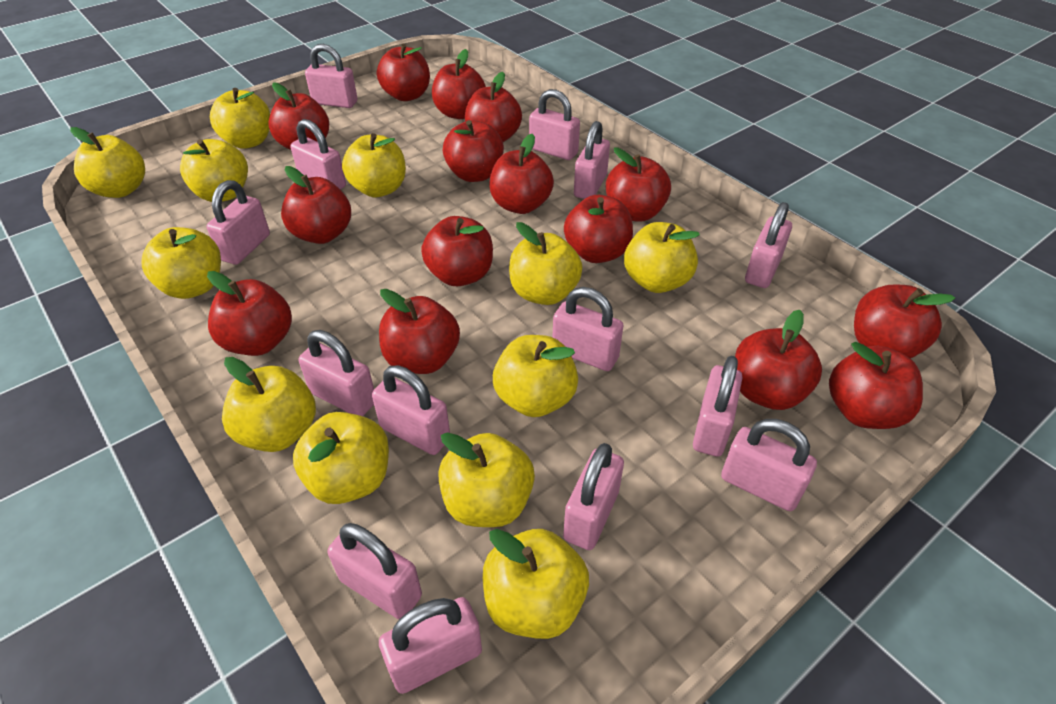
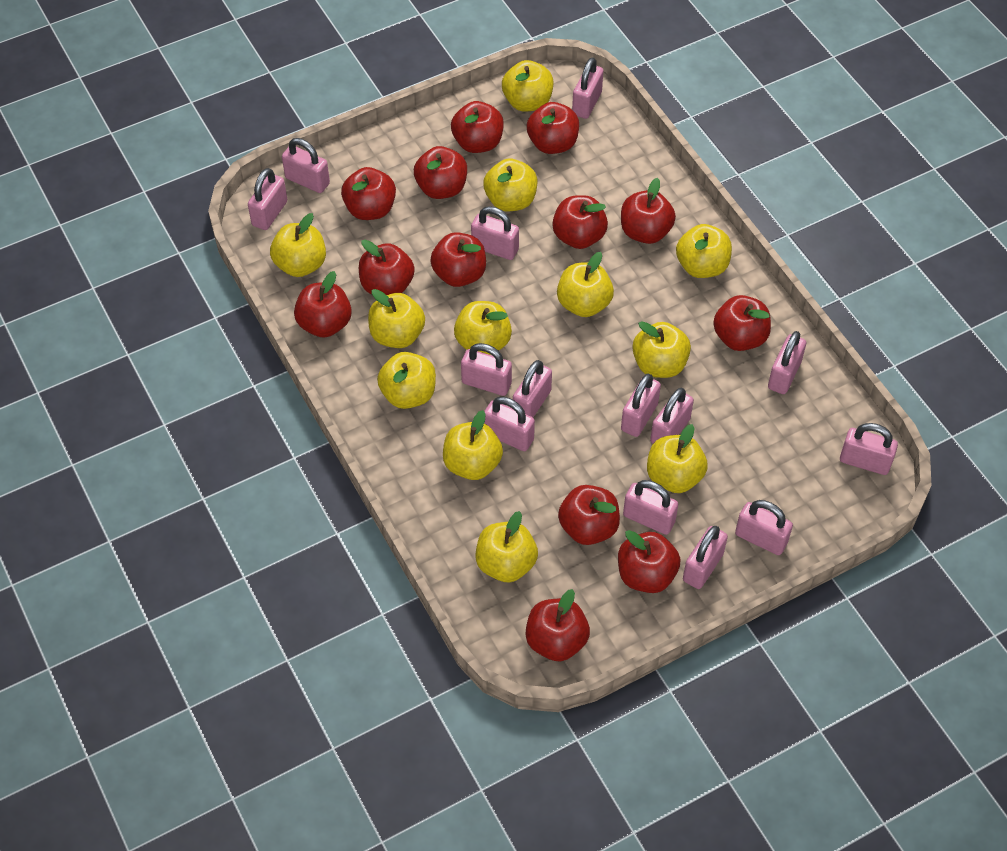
red apple: [207,271,292,356] [268,82,329,150] [281,166,351,244] [377,44,430,101] [379,289,460,374] [421,216,493,286] [432,49,486,119] [443,120,504,182] [465,72,522,142] [489,134,554,214] [564,195,633,263] [606,147,671,222] [735,310,822,410] [829,342,923,429] [854,285,955,358] = 15 -> [294,271,352,338] [341,167,396,220] [359,240,415,295] [414,146,467,199] [430,232,486,287] [451,101,504,153] [526,589,590,661] [527,102,579,154] [552,195,608,249] [558,485,620,545] [618,530,680,593] [621,178,676,244] [713,295,771,351] = 13

